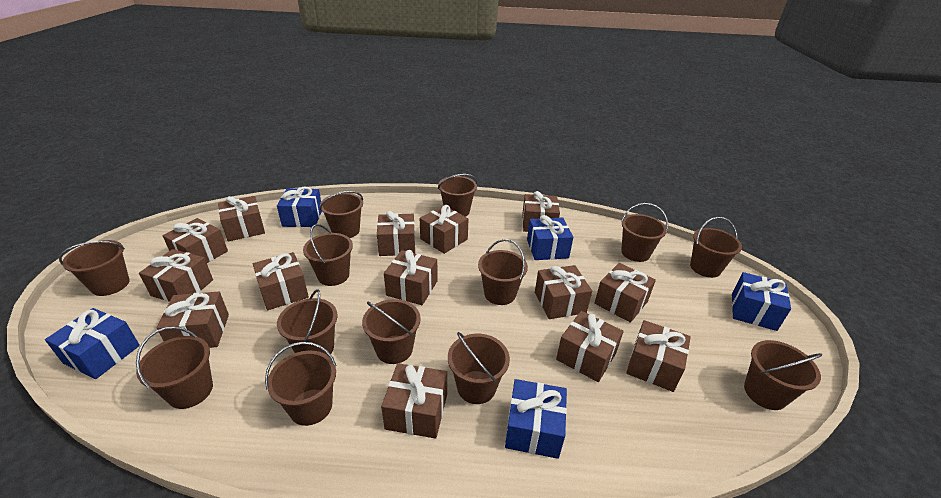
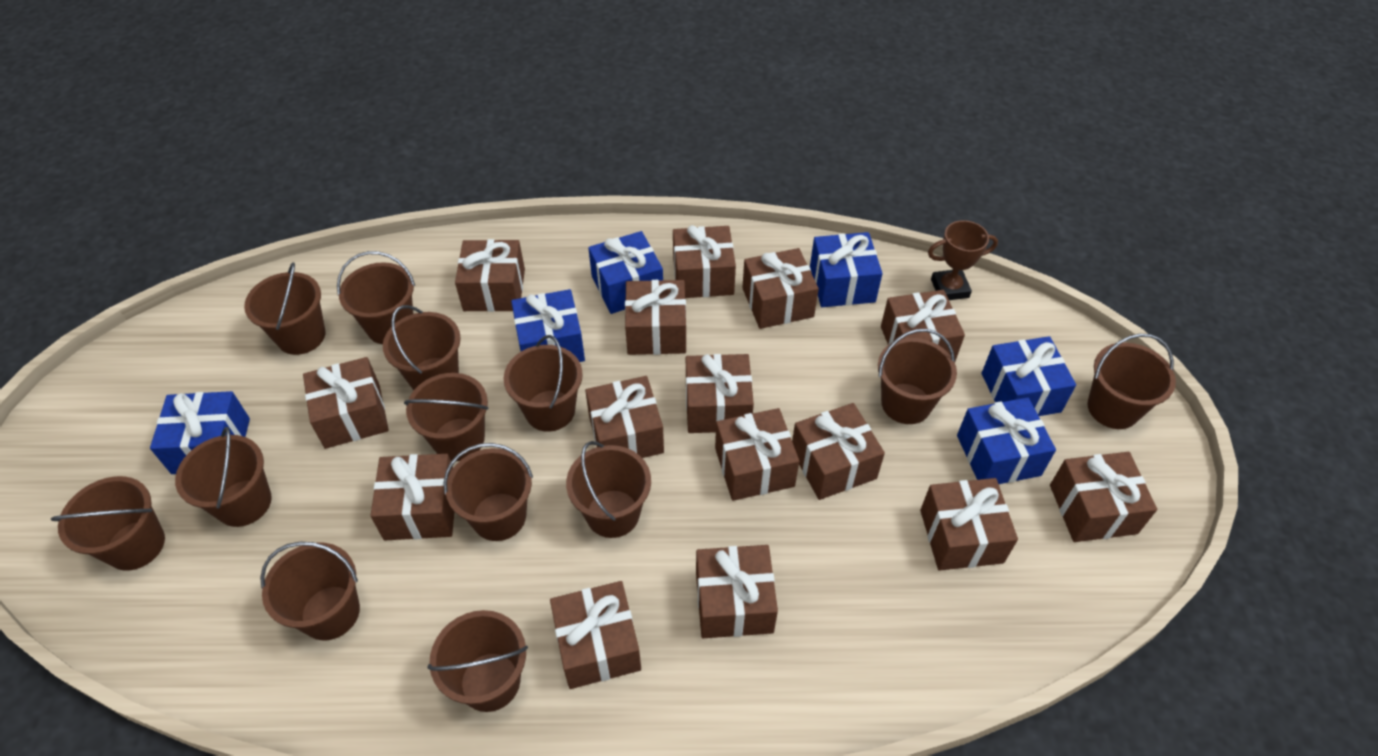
blue gift: [45,308,140,379] [277,187,322,227] [505,379,567,459] [527,215,573,260] [732,272,791,331] = 5 -> [150,391,250,474] [511,289,585,362] [588,231,663,314] [810,232,883,307] [957,397,1056,484] [982,336,1076,416] = 6
brown gift: [139,249,213,302] [157,292,229,348] [162,218,228,263] [218,196,265,241] [253,252,309,310] [377,211,415,256] [381,363,447,439] [384,250,438,305] [419,205,468,254] [522,191,560,232] [535,265,592,319] [556,311,624,382] [595,263,656,323] [626,320,691,392] = 14 -> [303,357,389,449] [370,454,454,540] [455,239,525,312] [550,581,641,689] [585,376,664,458] [625,280,686,355] [673,225,736,298] [686,354,754,433] [696,545,778,638] [715,408,799,501] [742,248,819,329] [792,403,885,500] [881,290,965,361] [920,478,1018,571] [1050,452,1157,542] = 15
brown trophy: none = 0 -> [928,220,998,300] = 1

